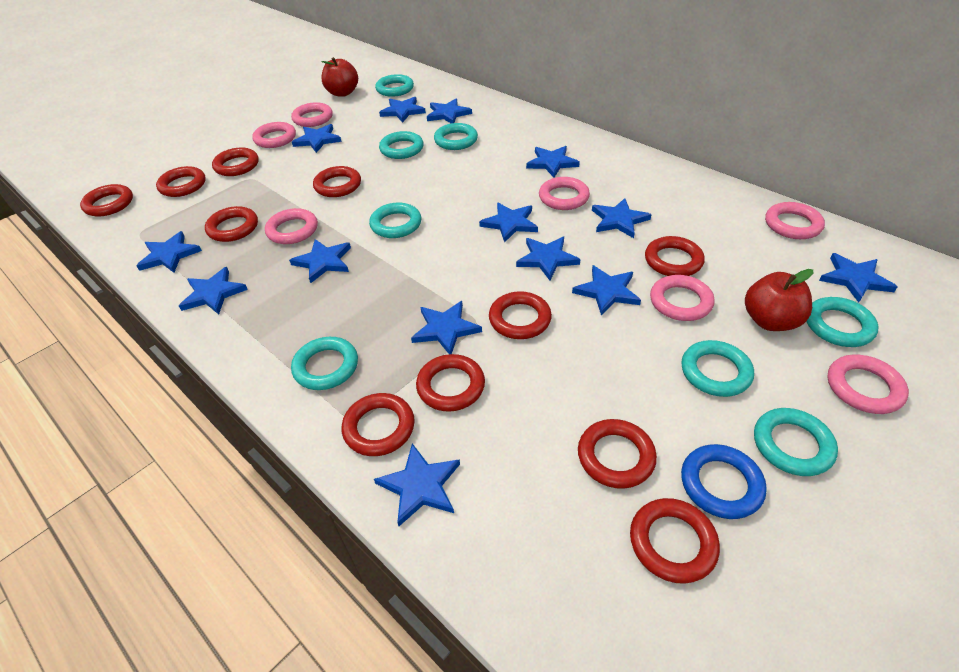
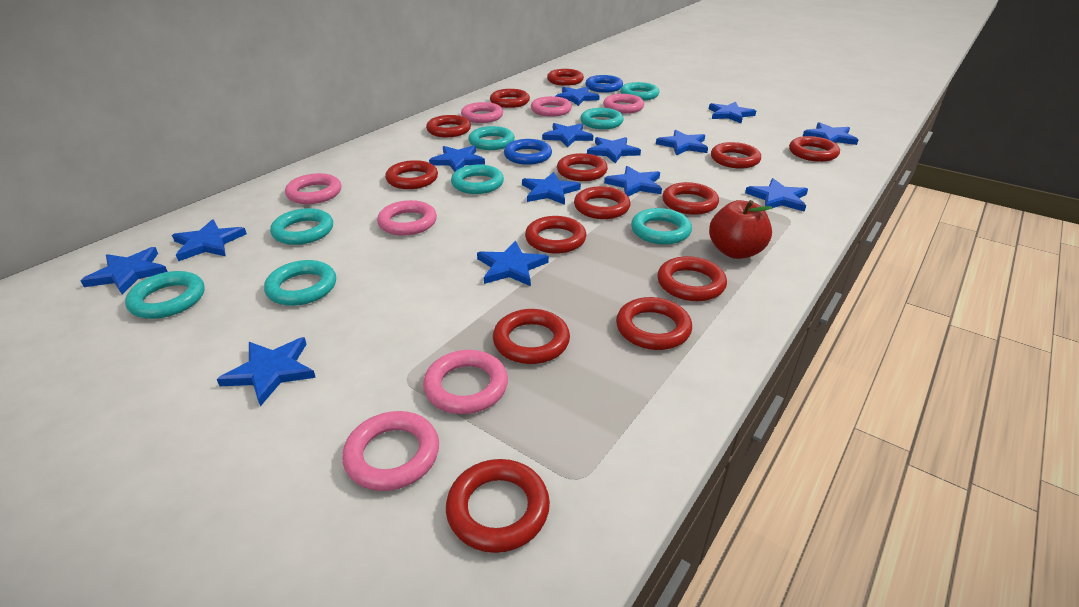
blue ring: [681,444,767,519] = 1 -> [504,139,552,165] [585,75,623,93] = 2
red apple: [321,57,358,97] [745,269,813,331] = 2 -> [709,200,773,259] = 1
red ring: [80,184,133,217] [156,166,206,197] [205,206,258,242] [212,147,259,176] [313,166,361,197] [342,393,415,456] [416,354,485,412] [489,291,552,339] [578,419,657,489] [630,498,720,584] [645,236,705,276] = 11 -> [385,160,438,189] [426,115,471,137] [446,459,550,553] [490,89,530,108] [493,309,570,364] [525,216,586,254] [547,69,584,86] [557,153,608,181] [574,186,631,219] [616,297,692,350] [657,256,727,301] [662,182,719,215] [711,142,761,169] [789,136,840,162] = 14

